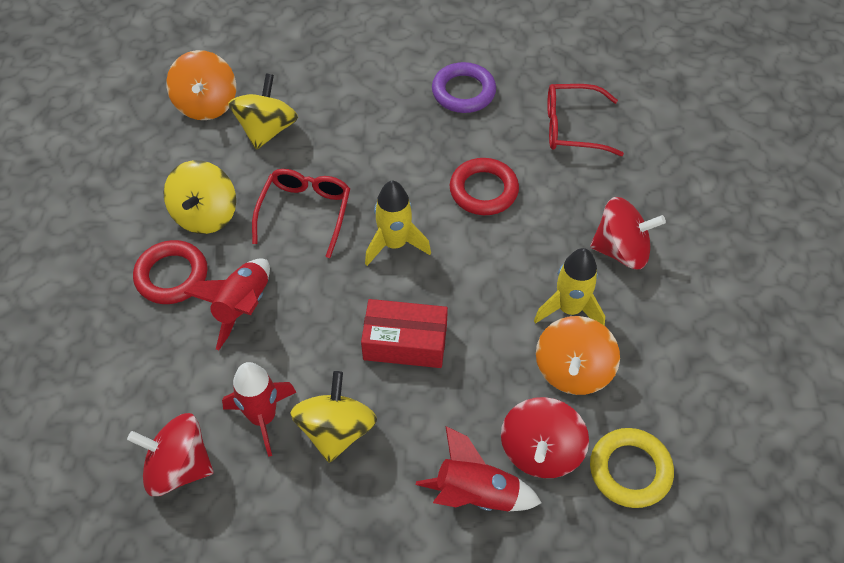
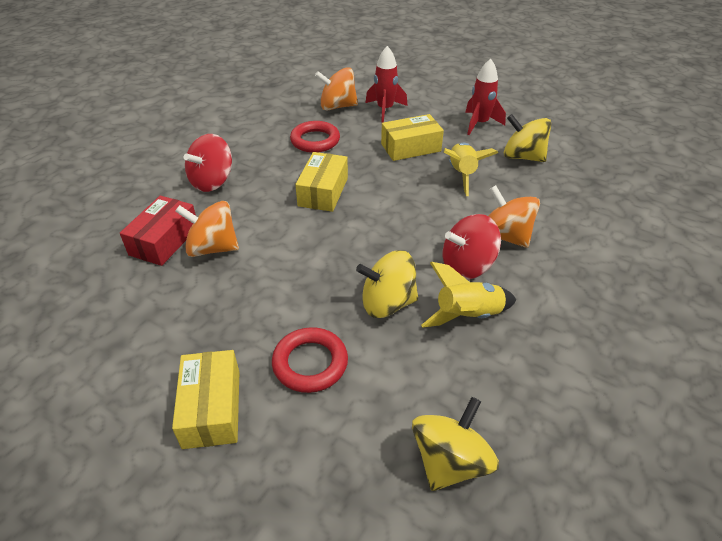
orange spinning top: [166,50,236,120] [536,316,620,395] = 2 -> [175,201,239,257] [315,67,358,111] [488,185,540,248] = 3
purple ring: [432,62,496,113] = 1 -> none = 0
red glasses: [252,169,350,258] [547,84,624,156] = 2 -> none = 0
red rocket: [184,259,270,350] [222,362,297,457] [416,426,542,512] = 3 -> [365,46,407,122] [465,59,506,135] = 2
red spinning top: [127,413,213,496] [501,397,589,478] [590,197,666,269] = 3 -> [184,134,232,192] [443,214,501,280] = 2
yellow box: none = 0 -> [172,350,239,449] [295,152,348,212] [381,114,444,161] = 3
yellow ring: [590,428,674,508] = 1 -> none = 0

